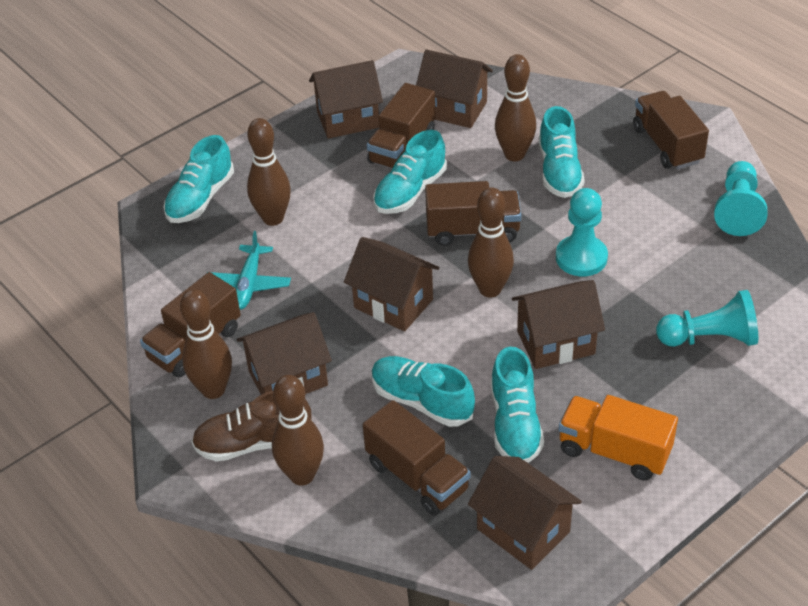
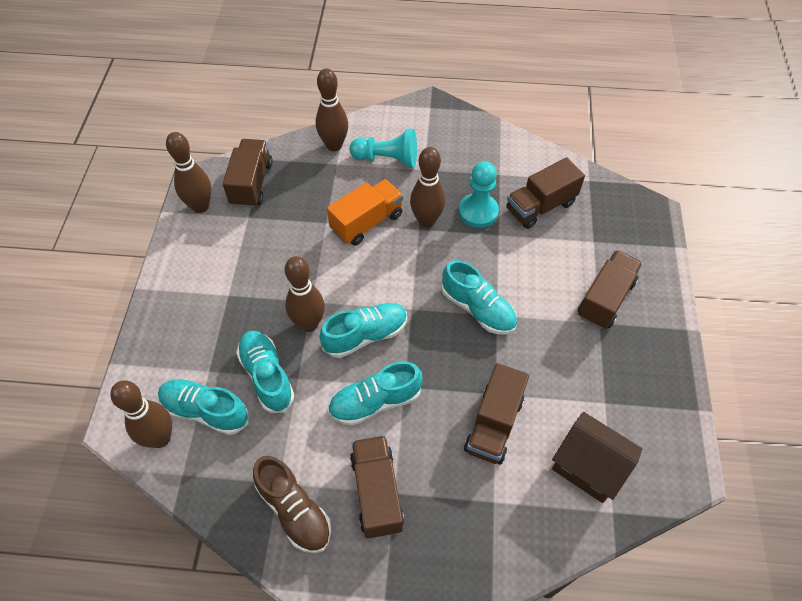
brown house: [237,312,332,395] [309,60,383,139] [344,237,440,332] [416,49,493,128] [468,456,582,570] [512,280,605,369] = 6 -> [552,412,642,503] = 1
turquoise pawn: [556,188,608,276] [656,290,758,347] [714,161,768,236] = 3 -> [350,129,417,168] [459,161,499,228] = 2
turquoise plane: [207,231,291,310] = 1 -> none = 0

